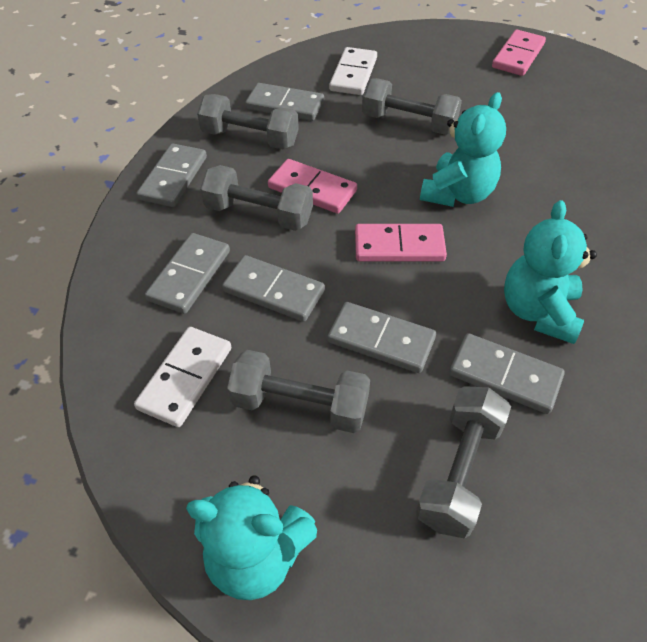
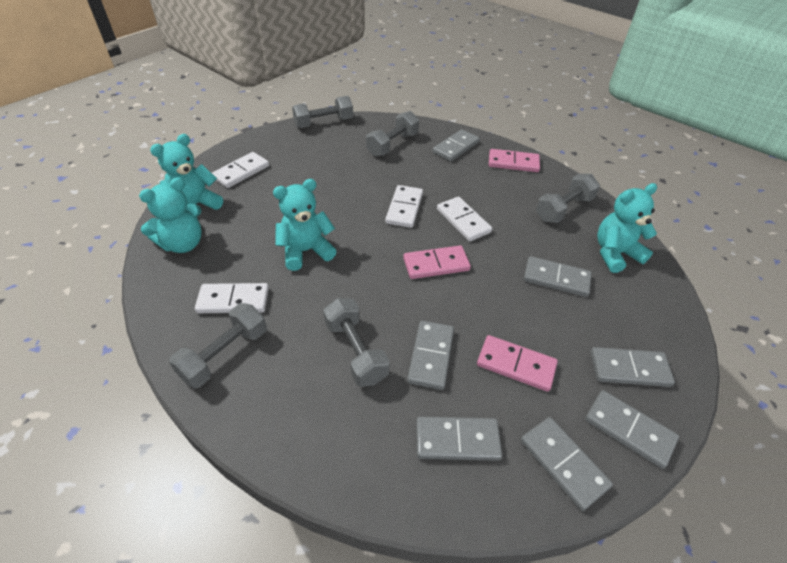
grey domino: [137,143,207,207] [145,233,230,314] [222,255,325,322] [245,83,324,121] [327,302,436,373] [449,333,565,414] = 6 -> [407,321,454,390] [416,417,502,461] [433,129,480,161] [521,417,613,511] [524,256,592,297] [585,390,679,469] [590,347,675,387] = 7
turquoise teddy bear: [186,475,317,600] [420,92,506,207] [504,200,597,344] = 3 -> [139,178,202,253] [150,134,223,210] [273,179,337,271] [597,183,657,273] = 4
white domino: [134,327,231,427] [329,47,377,95] = 2 -> [195,283,269,313] [212,152,269,188] [385,185,423,228] [437,197,492,242] = 4

